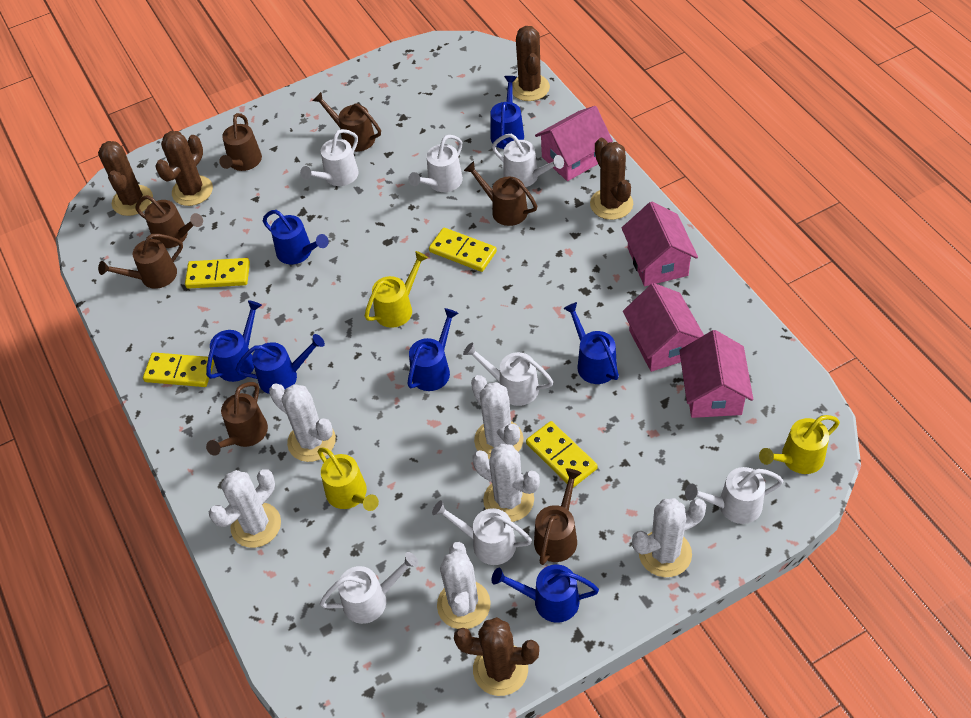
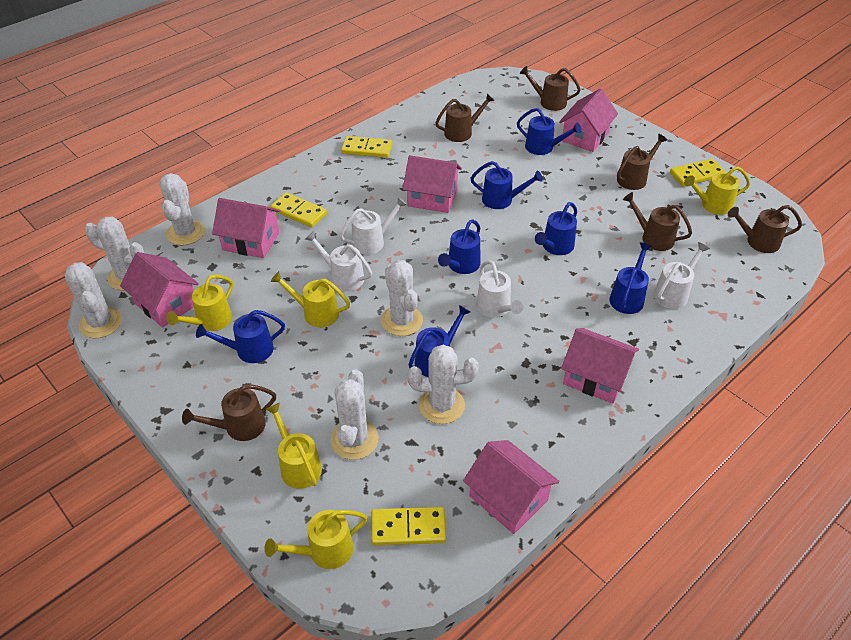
brown cactus: [98,141,153,216] [155,131,213,206] [454,617,539,696] [513,26,550,101] [590,138,633,220] = 5 -> none = 0
brown watering can: [98,234,183,289] [135,195,203,248] [206,382,268,456] [219,113,262,171] [313,92,381,152] [464,161,537,226] [534,468,582,565] = 7 -> [182,384,276,441] [435,93,495,142] [520,66,581,111] [617,134,668,190] [623,192,692,251] [728,205,802,253] = 6
pink house: [535,106,613,181] [622,202,698,286] [623,283,704,372] [679,330,753,418] = 4 -> [120,252,199,328] [212,198,281,258] [403,155,462,213] [463,440,560,534] [559,89,618,152] [561,328,639,404] = 6
white watering can: [300,129,359,186] [320,552,419,624] [408,135,463,192] [432,500,532,565] [463,342,553,406] [492,134,564,187] [685,467,783,524] = 7 -> [305,231,372,291] [340,197,407,255] [476,260,523,318] [653,242,710,309] = 4
yellow watering can: [318,447,379,511] [365,251,428,328] [759,415,840,474] = 3 -> [166,274,233,331] [265,403,322,489] [265,510,367,569] [271,271,350,328] [684,166,750,215] = 5

